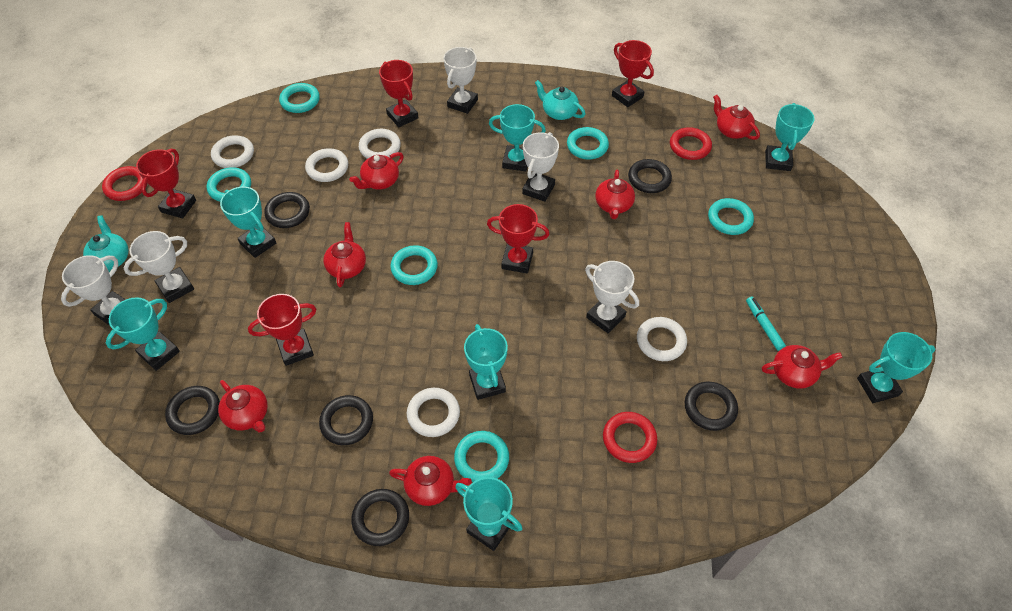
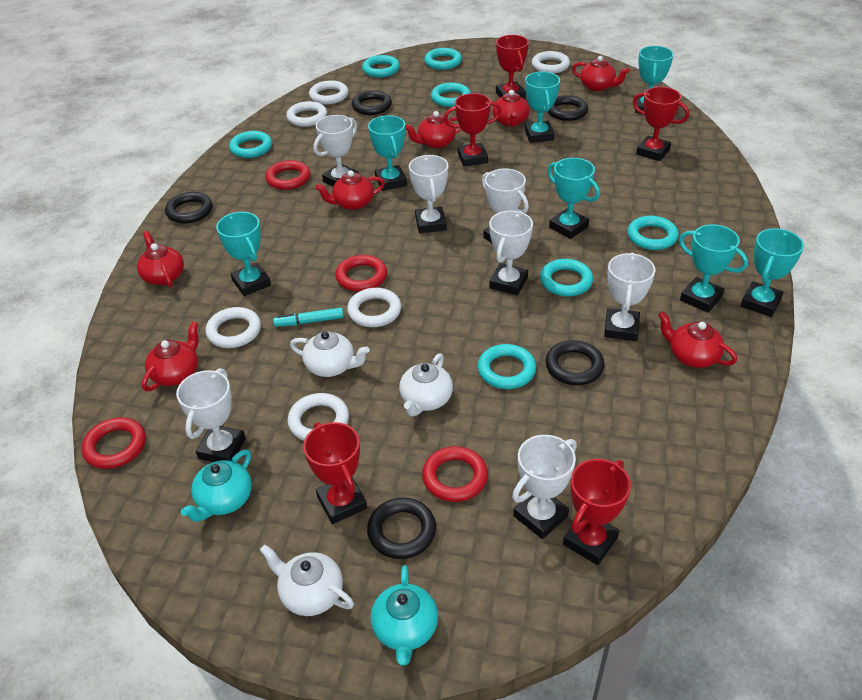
black ring: [165,386,220,435] [264,192,310,228] [319,395,373,445] [351,489,409,546] [628,159,672,193] [684,382,738,431] = 6 -> [165,192,213,224] [352,90,392,115] [367,498,436,559] [545,340,605,385] [548,95,588,121] = 5
red ring: [102,166,147,201] [603,412,657,463] [670,127,712,160] = 3 -> [81,417,146,469] [265,160,310,190] [335,255,387,292] [422,446,488,502] = 4
turquoise ring: [207,167,251,202] [279,83,320,113] [390,245,438,285] [454,431,509,482] [567,127,609,160] [708,198,754,235] = 6 -> [229,131,272,158] [362,55,400,77] [424,48,462,70] [431,83,471,107] [478,344,536,389] [540,259,593,296] [627,216,679,250] = 7
white ring: [211,135,254,168] [305,148,348,182] [359,129,401,159] [407,388,460,437] [637,317,687,361] = 5 -> [205,307,261,348] [286,101,327,127] [288,393,349,441] [309,80,349,104] [347,288,401,327] [532,51,570,73] = 6
white teapot: none = 0 -> [260,544,354,616] [290,331,370,377] [399,353,453,417] = 3
white trophy: [61,255,126,326] [124,231,194,303] [443,47,478,114] [522,132,559,202] [585,261,639,333] = 5 -> [176,368,246,462] [313,115,359,186] [409,155,448,233] [482,168,529,243] [489,211,533,295] [512,435,577,539] [604,253,656,341] = 7

